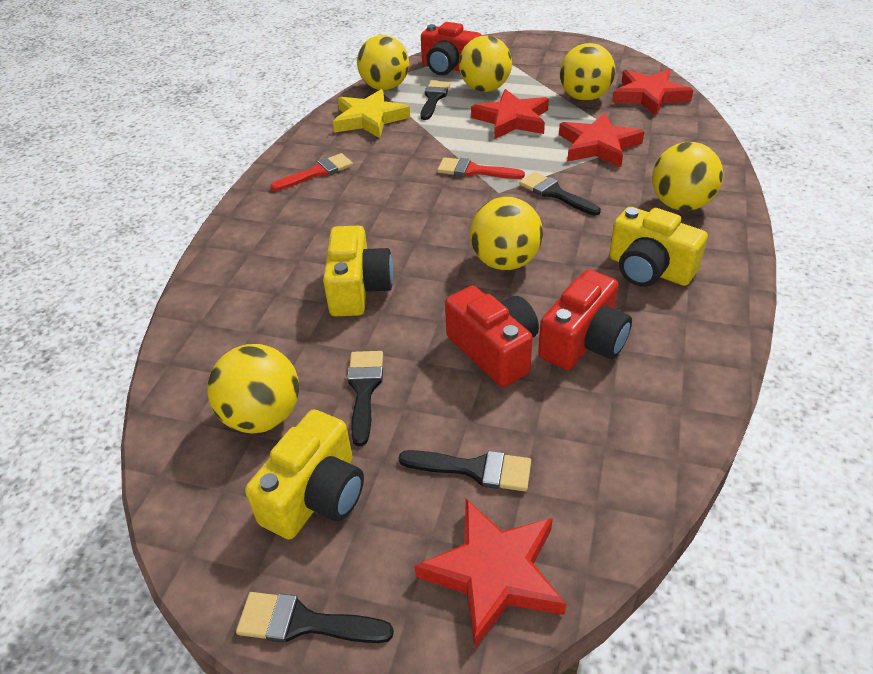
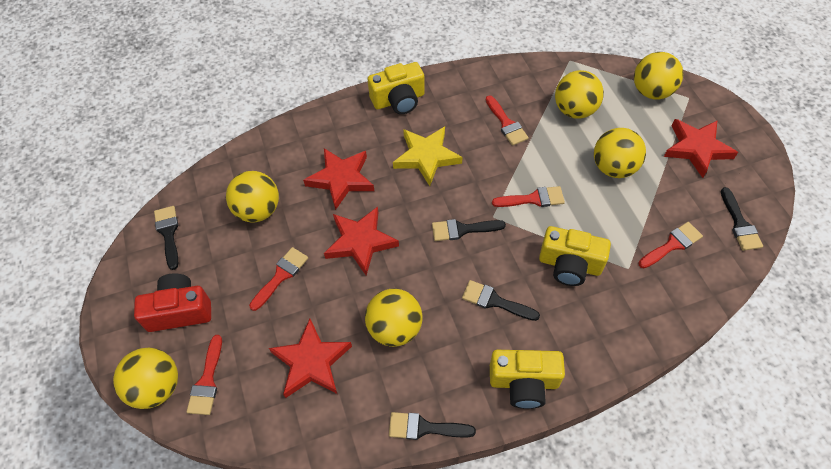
red brush: [270,153,353,191] [437,157,525,179] = 2 -> [187,335,222,415] [249,247,308,311] [486,95,529,146] [492,186,565,207] [639,222,703,268] = 5
red camera: [421,22,482,75] [445,286,539,387] [538,269,632,370] = 3 -> [134,273,211,332] = 1

